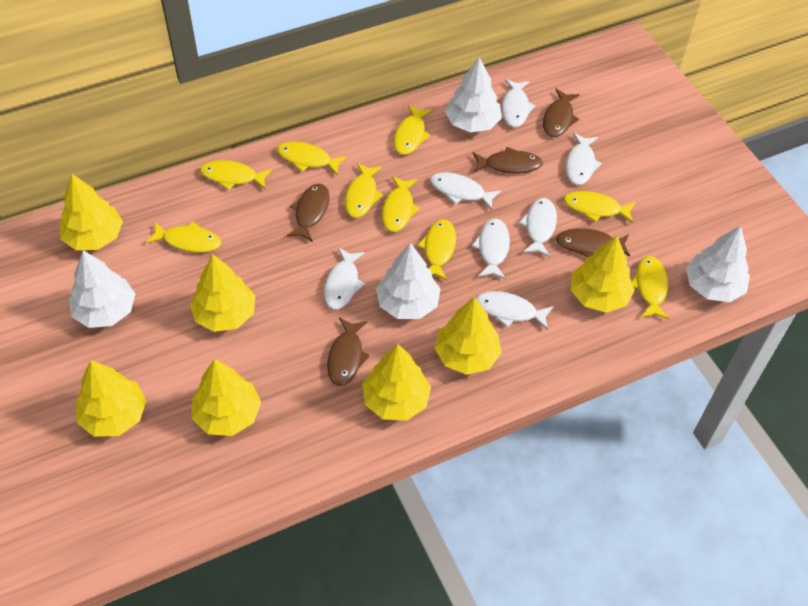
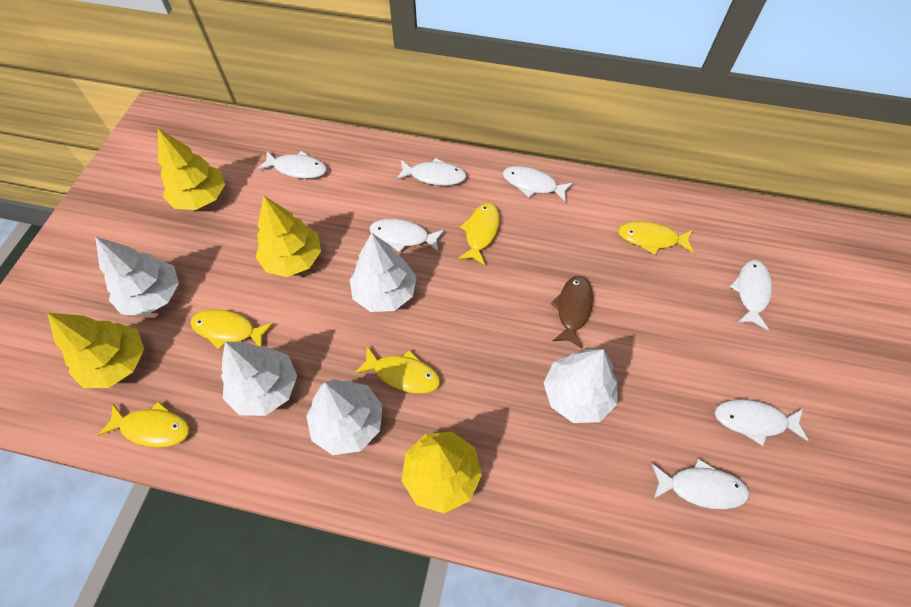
brown fish: [287,184,329,242] [327,318,370,386] [473,147,543,174] [543,89,579,137] [556,228,630,257] = 5 -> [551,276,593,349] = 1
white tree: [69,250,136,328] [376,243,441,319] [445,57,502,132] [686,226,750,302] = 4 -> [95,237,179,316] [221,342,297,416] [306,379,383,455] [350,233,417,312] [544,349,617,423] = 5
yellow fish: [146,221,221,253] [200,160,272,190] [277,141,347,175] [345,163,383,218] [382,176,420,232] [393,105,432,155] [417,219,456,281] [563,191,636,223] [632,256,669,319] = 9 -> [98,401,190,448] [190,309,274,350] [355,346,440,394] [458,203,500,265] [618,221,694,255] = 5
yellow tree: [60,174,123,250] [76,360,146,437] [190,254,256,332] [192,359,261,436] [362,344,431,421] [434,297,501,375] [571,236,635,313] = 7 -> [47,313,144,388] [158,129,225,210] [255,196,321,277] [402,432,482,513] = 4

